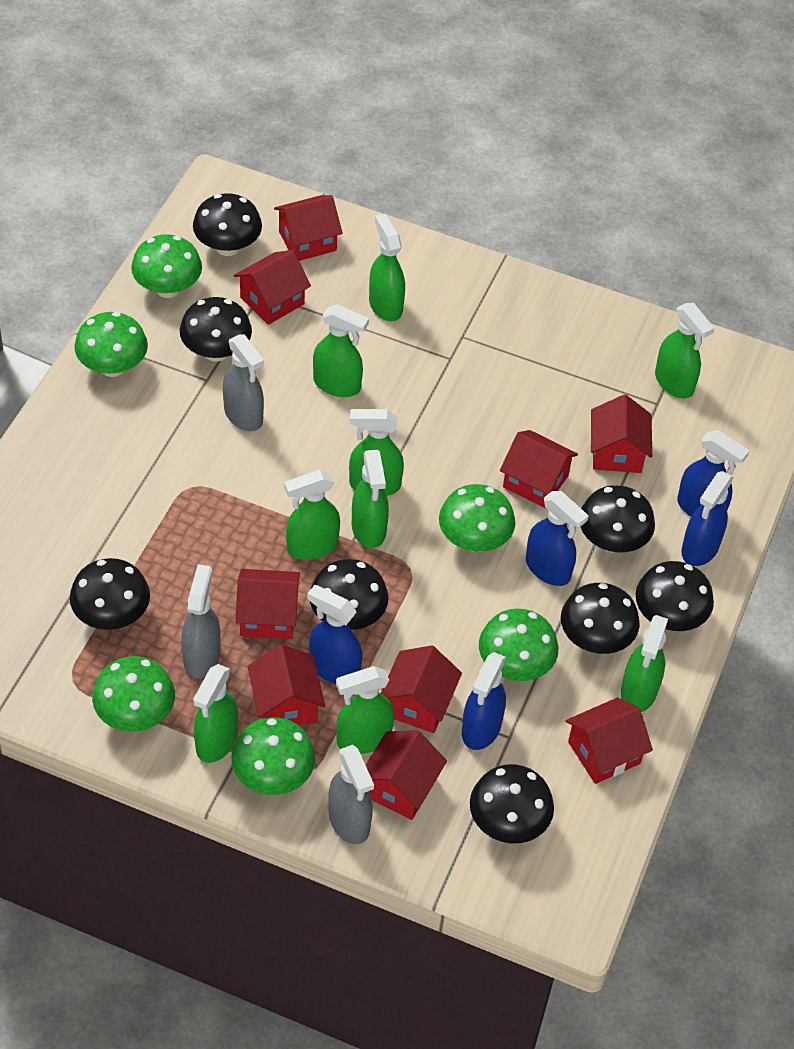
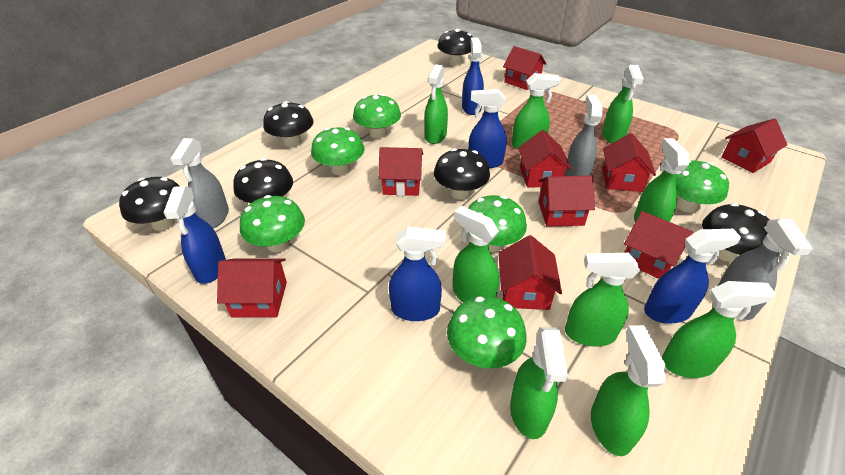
black mushroom: [70,558,150,630] [180,297,252,362] [193,193,262,256] [310,559,389,630] [470,764,554,843] [561,583,640,654] [581,485,655,553] [636,561,714,631] = 8 -> [119,177,179,231] [233,158,293,203] [263,101,314,147] [434,148,490,199] [437,29,473,66] [702,203,770,262] = 6

